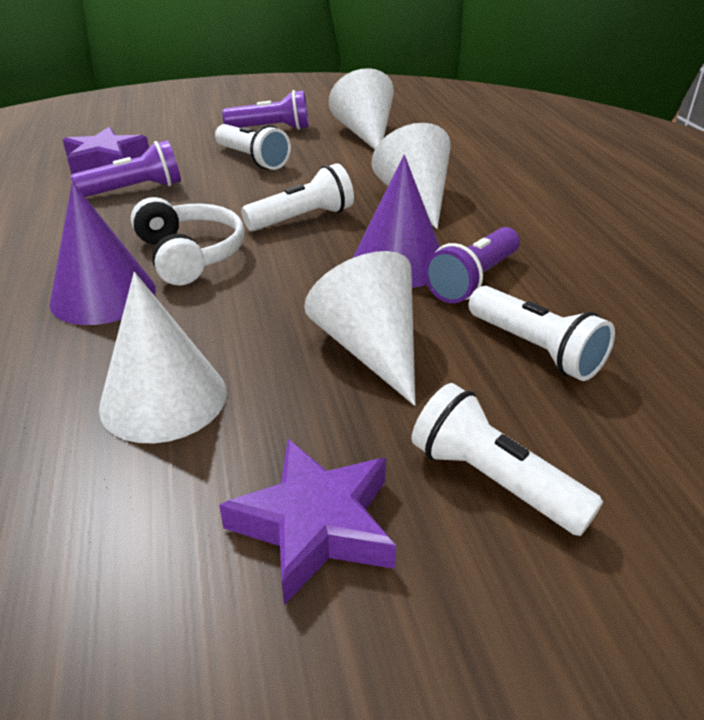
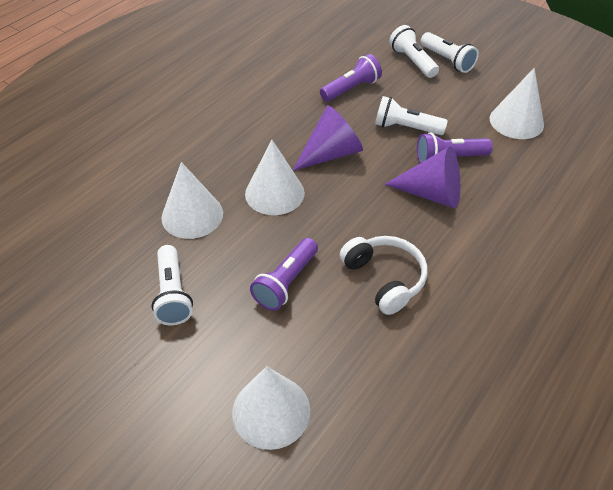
purple star: [63,127,149,174] [219,439,396,605] = 2 -> none = 0

